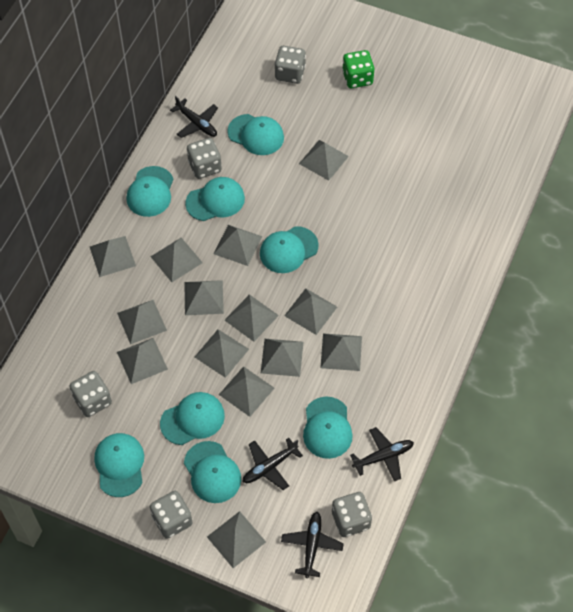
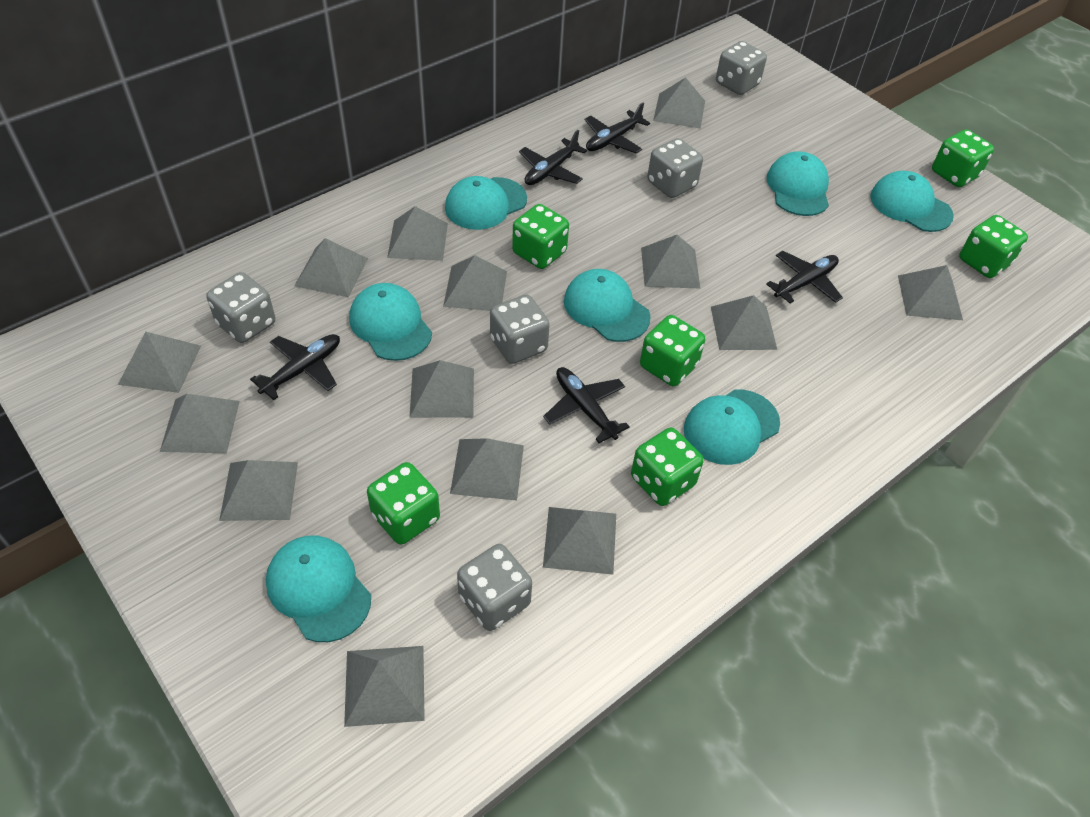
black plane: [170,96,218,138] [243,438,303,490] [281,512,344,578] [350,427,414,481] = 4 -> [250,334,340,400] [519,130,587,185] [543,367,630,443] [584,103,650,153] [766,251,843,304] = 5
green dice: [342,50,374,88] = 1 -> [367,462,440,545] [512,204,569,269] [631,428,704,506] [640,315,705,386] [932,129,994,187] [959,215,1028,278] = 6
turquoise cap: [94,433,144,497] [127,166,173,217] [160,392,225,445] [184,441,241,503] [185,177,245,221] [227,114,284,155] [260,226,319,273] [303,397,353,459] = 8 -> [266,536,371,642] [349,283,432,361] [445,176,527,230] [564,269,651,342] [684,389,780,465] [767,151,829,216] [870,171,954,232] = 7

